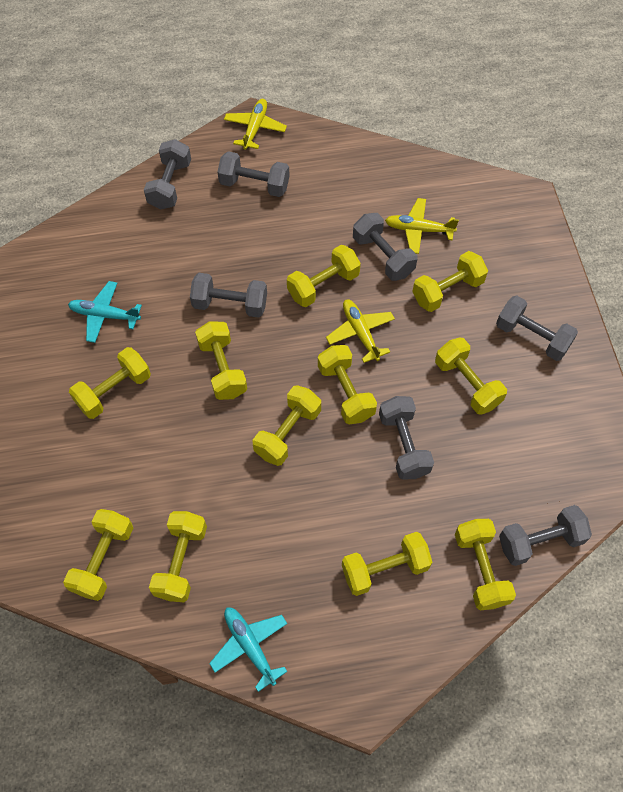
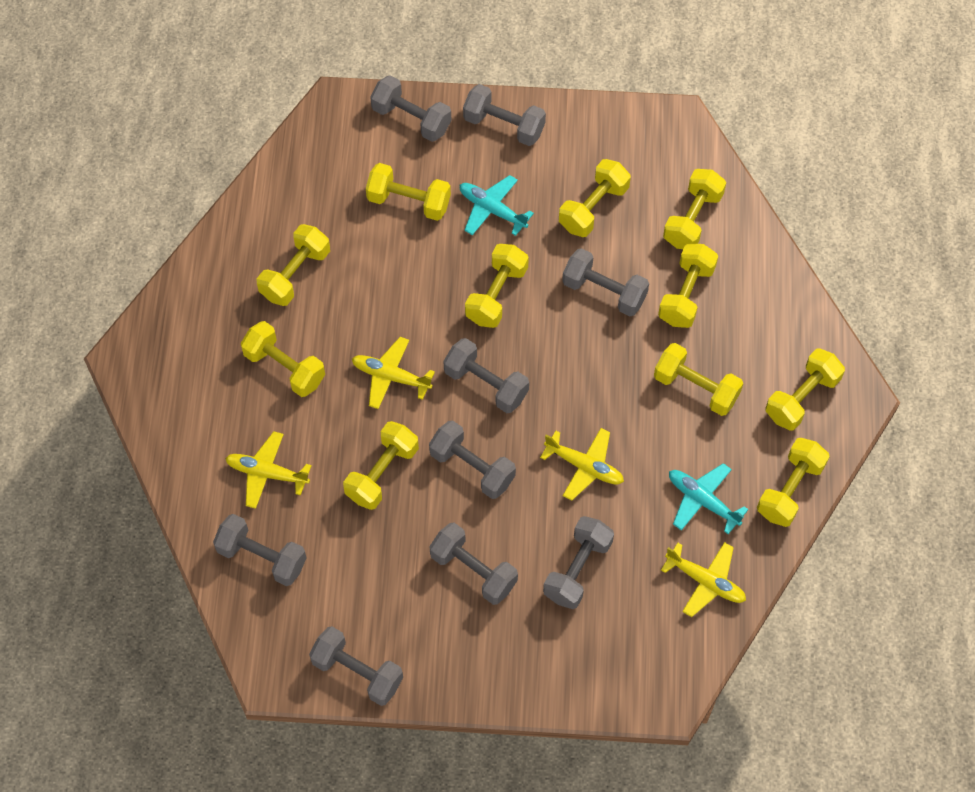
grey dumbbell: [144,139,191,210] [190,273,267,318] [217,151,290,197] [353,213,417,281] [379,396,434,480] [496,296,578,361] [499,505,592,566] = 7 -> [213,514,307,586] [309,626,403,706] [370,75,451,142] [429,420,516,499] [429,523,518,605] [443,338,529,413] [463,84,546,146] [543,516,614,609] [562,248,649,316] = 9
yellow plane: [224,99,287,150] [326,299,395,363] [385,198,459,254] = 3 -> [225,431,312,509] [352,337,435,409] [540,428,624,501] [661,542,746,617] = 4

